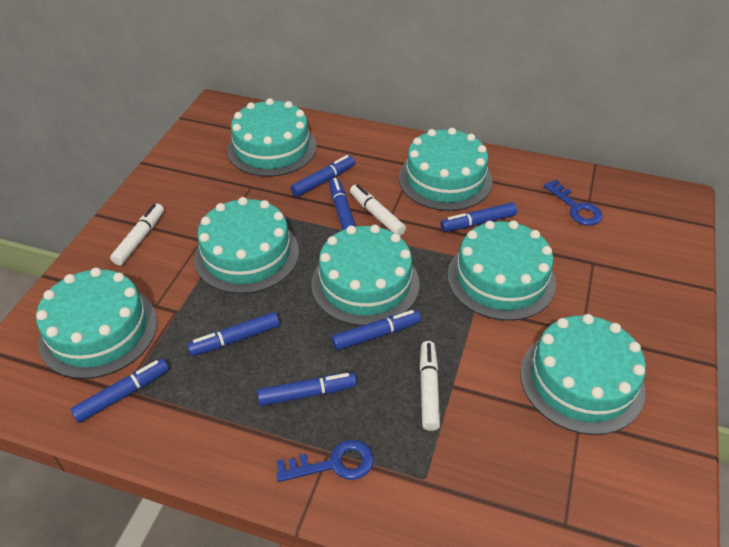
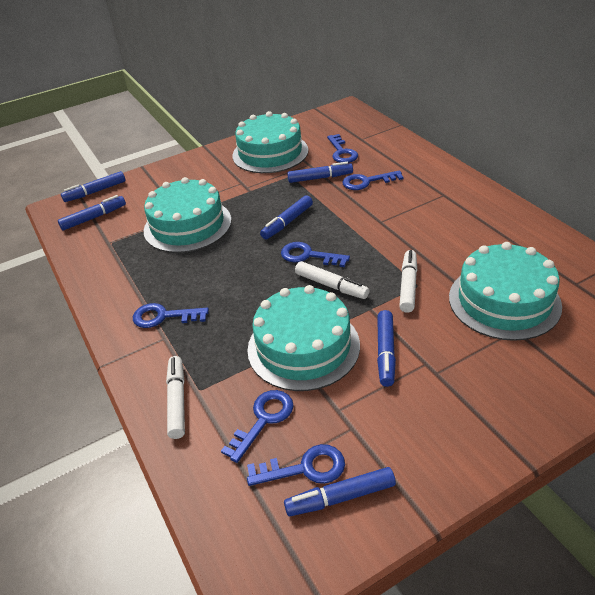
blue key: [276,440,374,482] [544,180,603,226] = 2 -> [133,303,209,328] [221,390,294,463] [247,444,345,486] [281,242,350,267] [327,134,358,163] [342,170,403,190] = 6
blue marker: [70,359,169,423] [187,312,280,356] [257,372,357,406] [290,155,355,197] [329,178,356,230] [332,310,421,351] [440,202,517,232] = 7 -> [58,195,126,231] [61,171,126,202] [260,195,313,239] [284,467,396,516] [287,162,353,183] [377,310,396,387] = 6
turquoise cake: [36,268,157,379] [194,197,299,294] [227,98,317,177] [311,225,420,326] [399,128,492,211] [448,220,556,321] [520,314,646,435] = 7 -> [144,177,232,253] [232,111,308,173] [247,285,360,391] [449,242,562,341] = 4

